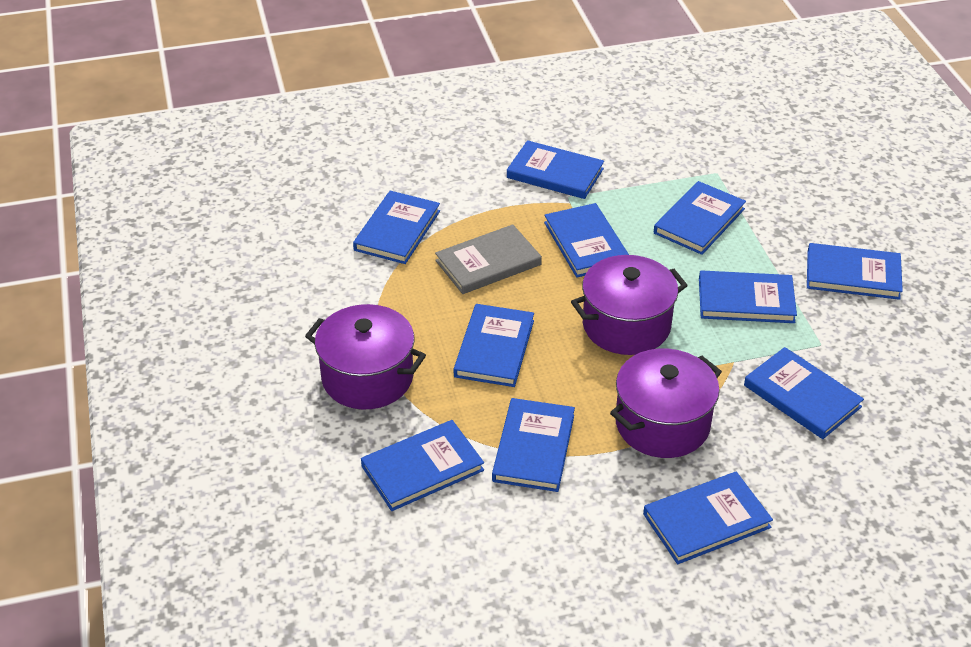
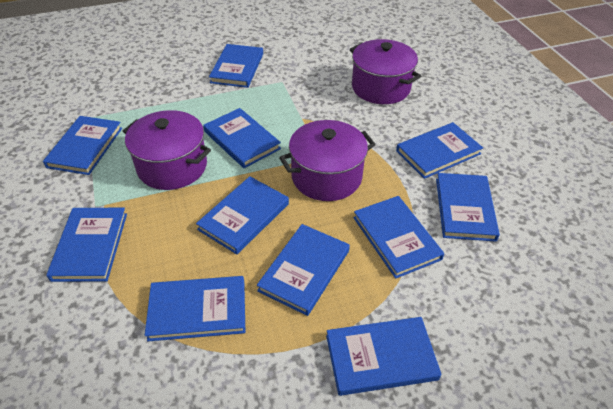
grey book: [435,224,542,294] = 1 -> none = 0

